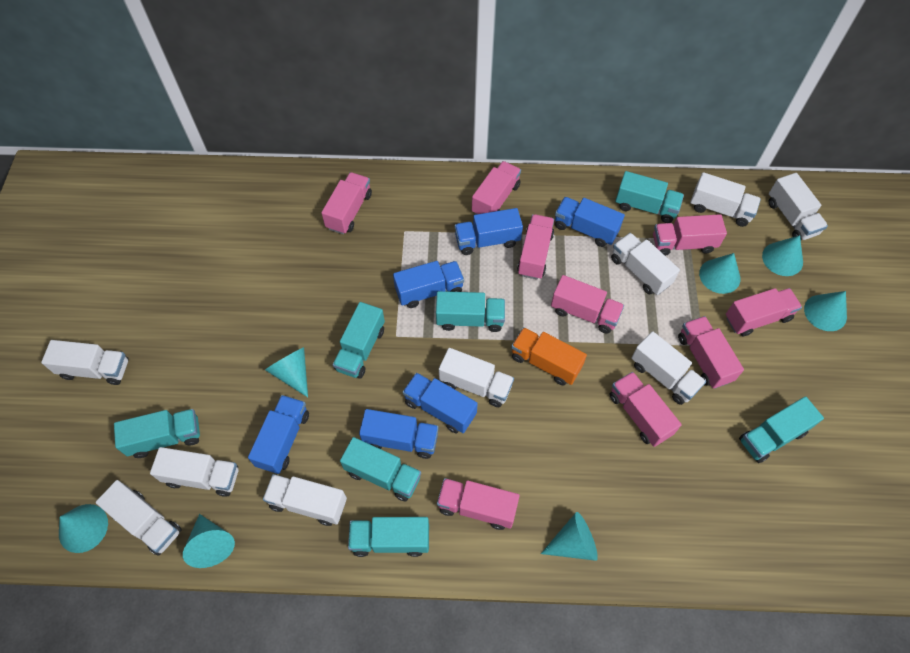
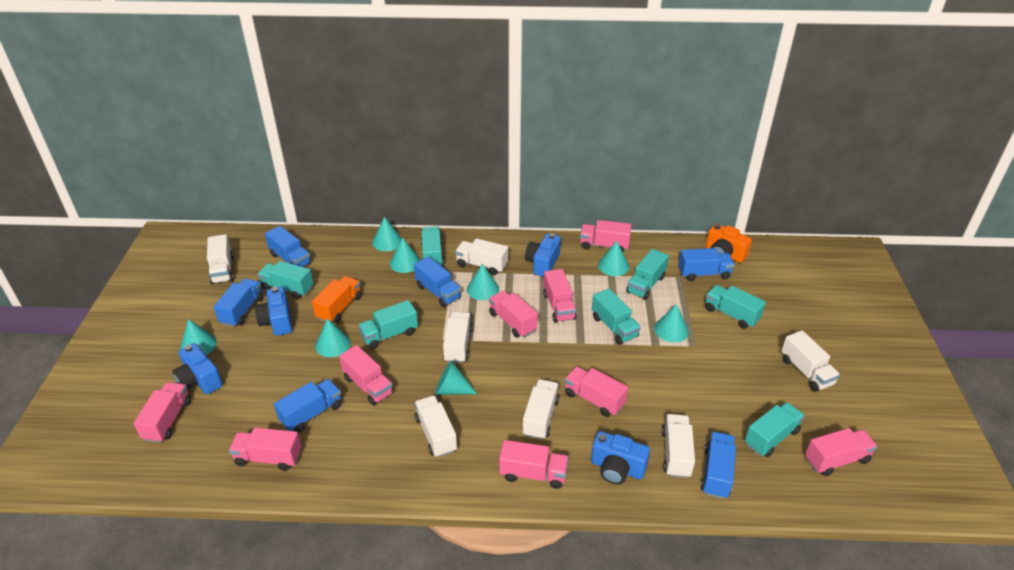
blue camera: none = 0 -> [172,343,223,394] [254,287,292,336] [525,233,561,277] [591,431,650,485] = 4
orange camera: none = 0 -> [706,224,752,263] = 1
turquoise cone: [59,504,108,553] [183,514,235,568] [265,347,308,397] [541,512,598,561] [699,253,741,294] [762,235,803,276] [804,291,847,331] = 7 -> [180,319,217,355] [315,318,351,357] [372,217,402,251] [390,237,420,273] [435,360,477,395] [467,264,499,300] [598,241,629,276] [654,304,689,342] = 8
white truck: [41,340,129,385] [96,480,182,556] [150,447,238,497] [263,474,347,526] [439,348,514,407] [611,233,680,295] [631,331,706,405] [690,172,761,227] [769,173,828,240] = 9 -> [207,234,234,285] [415,395,457,458] [443,312,473,363] [455,238,508,275] [522,379,560,440] [662,414,695,478] [781,330,840,392] = 7

